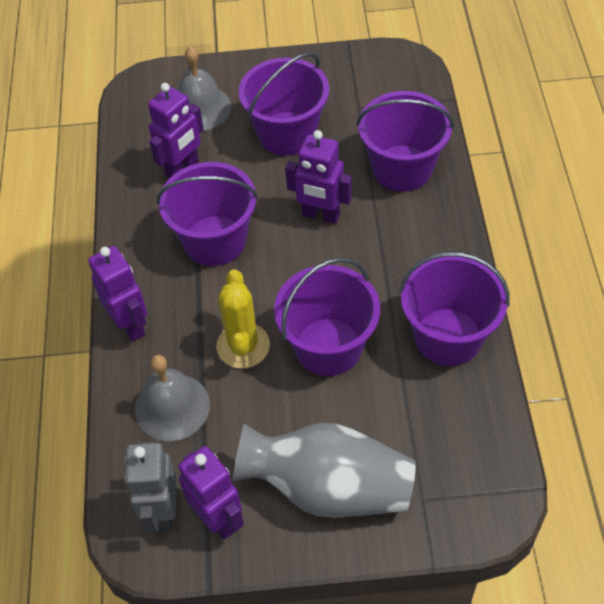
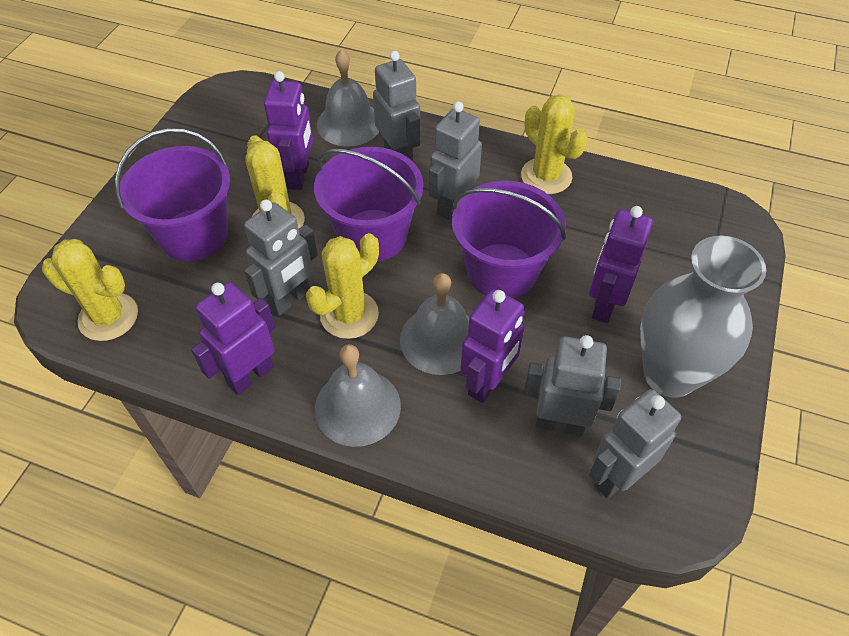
grey bell: [135,355,210,441] [178,46,232,131] = 2 -> [315,344,401,447] [317,49,379,147] [400,273,469,375] = 3
grey robot: [124,442,176,533] = 1 -> [244,200,318,316] [373,51,420,161] [429,101,482,220] [524,335,621,436] [589,389,682,499] = 5
purple bucket: [157,162,258,266] [239,53,329,156] [274,258,380,376] [356,91,454,192] [399,252,510,366] = 5 -> [115,128,230,261] [314,147,423,262] [452,181,566,299] = 3
yellow cactus: [216,269,270,368] = 1 -> [42,239,138,341] [246,135,305,228] [306,233,379,339] [521,94,588,194] = 4

